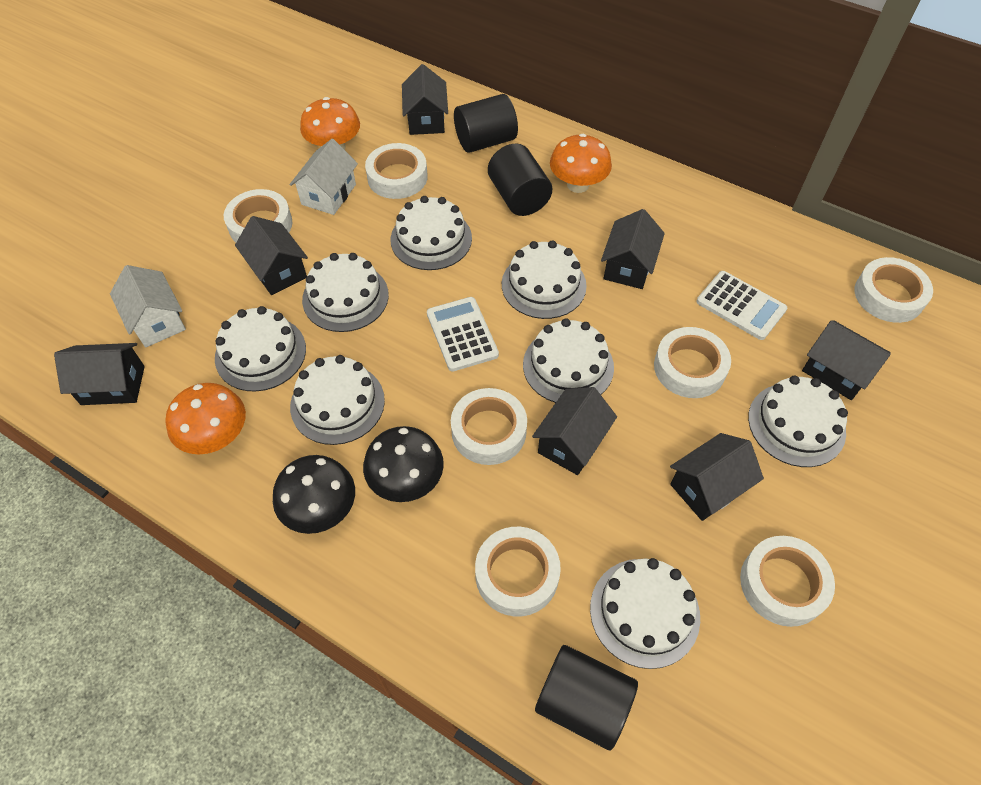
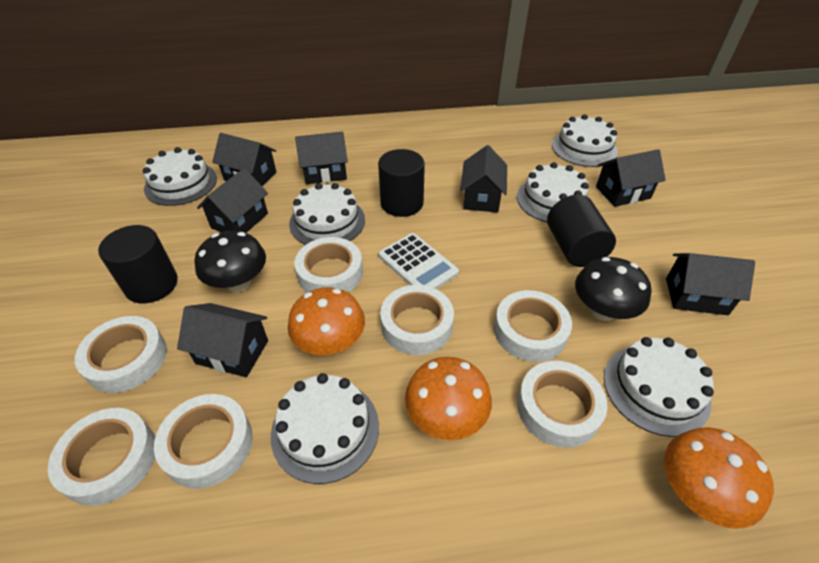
white cake: [215,306,306,392] [290,355,385,445] [302,253,389,332] [391,196,472,270] [502,241,587,319] [523,318,614,403] [590,558,700,669] [748,376,848,467] = 8 -> [143,147,217,206] [271,373,379,484] [289,183,365,245] [517,162,589,222] [552,114,618,167] [604,337,714,437] = 6
white calculator: [427,297,499,372] [697,271,787,340] = 2 -> [379,233,459,289] = 1
white house: [110,265,186,348] [290,139,358,215] = 2 -> none = 0

